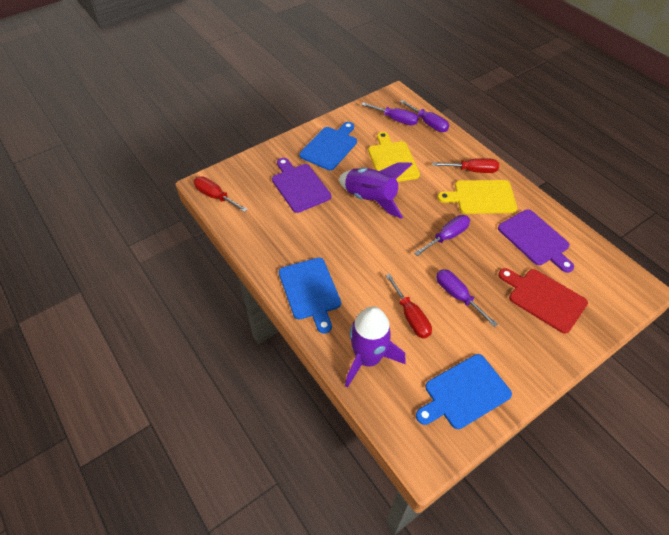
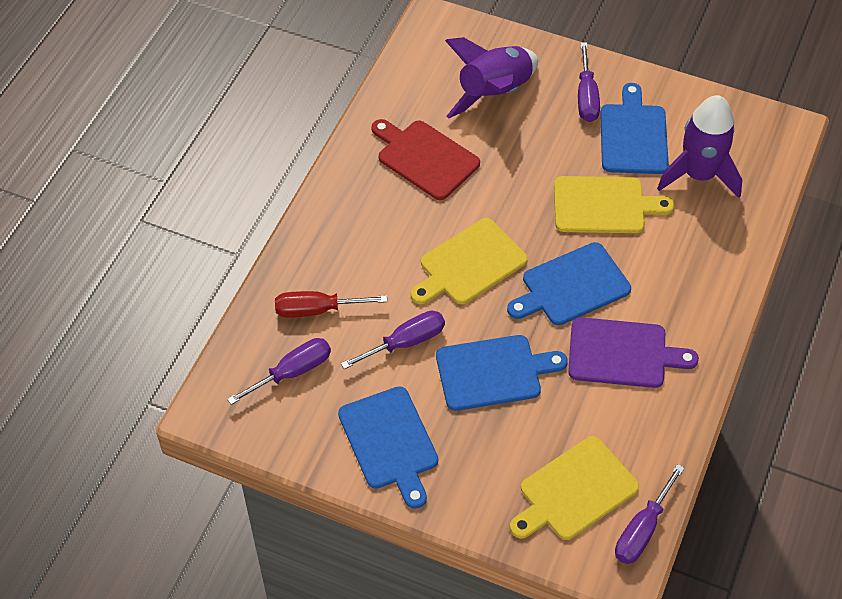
blue cutting board: [279,258,341,334] [299,122,357,170] [416,354,512,429] = 3 -> [338,386,438,509] [436,335,568,411] [507,242,631,325] [600,83,669,174] = 4
purple cutting board: [272,158,331,213] [498,209,574,273] = 2 -> [568,317,699,388] = 1
red screwdriver: [194,176,248,212] [385,274,432,338] [433,158,499,173] = 3 -> [275,291,387,318] = 1
yellow cutting board: [368,132,420,182] [438,180,517,214] = 2 -> [411,218,528,304] [510,436,639,540] [554,176,675,233] = 3

